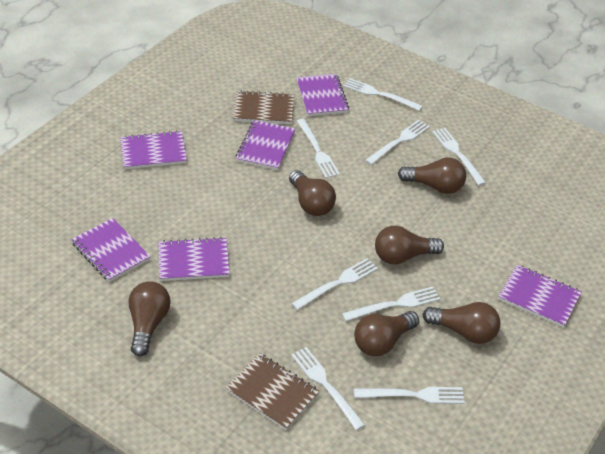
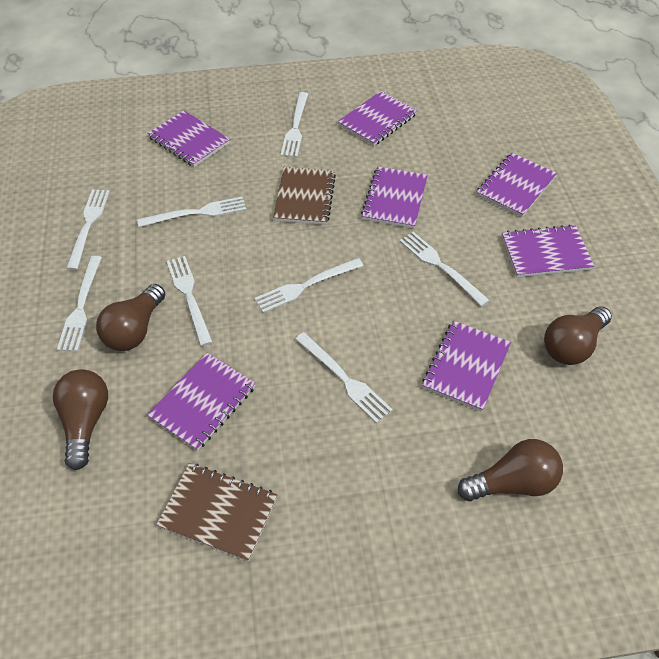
brown light bulb: [129,281,171,356] [289,170,336,216] [354,311,419,356] [375,226,444,265] [398,157,466,194] [423,302,500,344] = 6 -> [53,369,108,470] [96,284,165,351] [458,439,563,501] [544,306,612,365] = 4
purple notebook: [71,218,151,282] [120,130,187,169] [158,237,230,281] [236,120,295,170] [296,74,349,116] [499,265,582,327] = 6 -> [147,110,230,167] [147,353,256,451] [338,91,417,146] [361,166,428,229] [422,321,511,412] [477,153,557,217] [502,225,594,277] = 7

